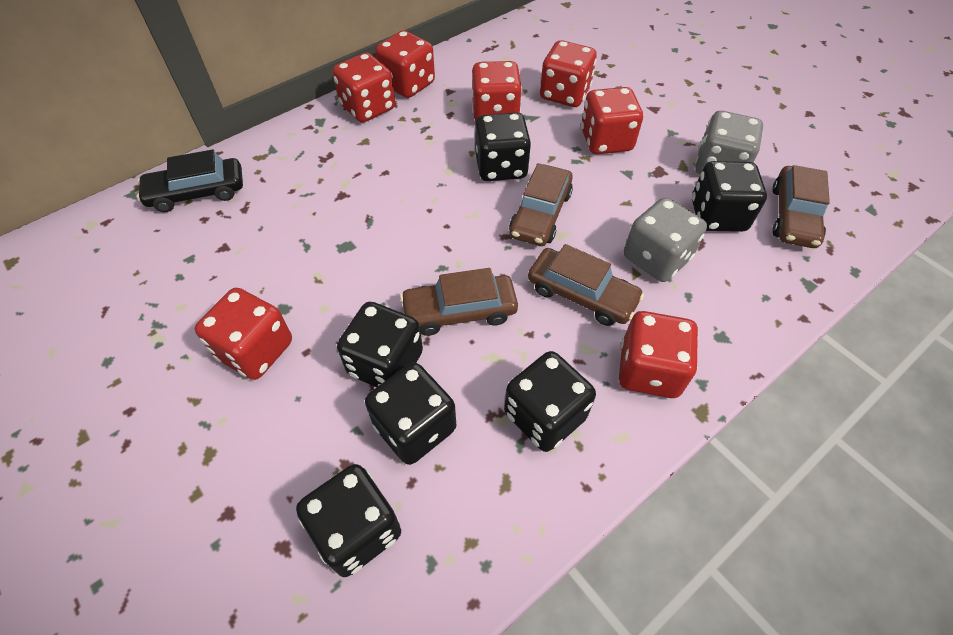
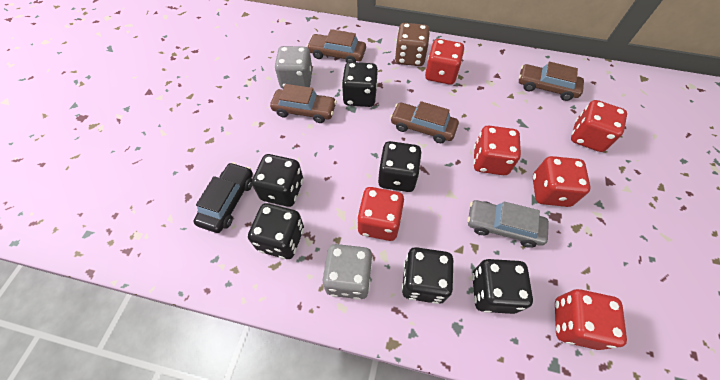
brown dice: none = 0 -> [395,23,430,66] = 1
grey car: none = 0 -> [467,200,549,248] = 1
red dice: [195,288,292,380] [332,53,395,122] [375,30,435,98] [472,61,522,122] [540,40,597,107] [581,87,643,154] [619,311,698,398] = 7 -> [357,187,404,241] [425,39,464,85] [473,126,521,175] [533,156,591,207] [555,289,627,350] [571,100,627,152] = 6

